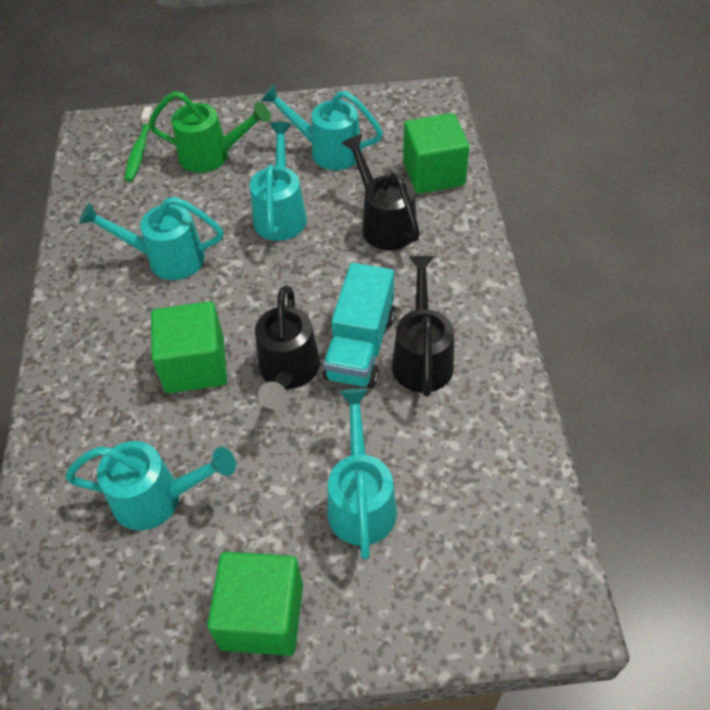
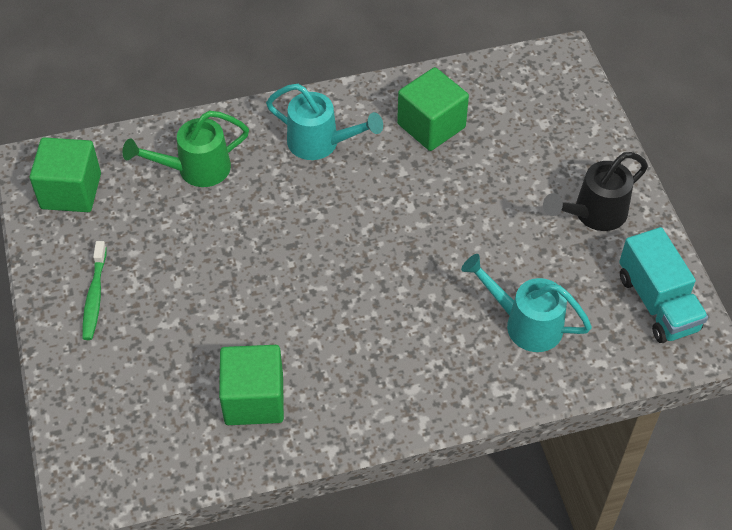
black watering can: [255,285,320,409] [341,134,420,250] [392,256,454,396] = 3 -> [543,152,648,231] = 1
turquoise watering can: [65,441,236,531] [79,197,224,280] [250,122,307,241] [261,84,383,170] [327,389,397,560] = 5 -> [266,84,383,160] [461,254,592,352] = 2

